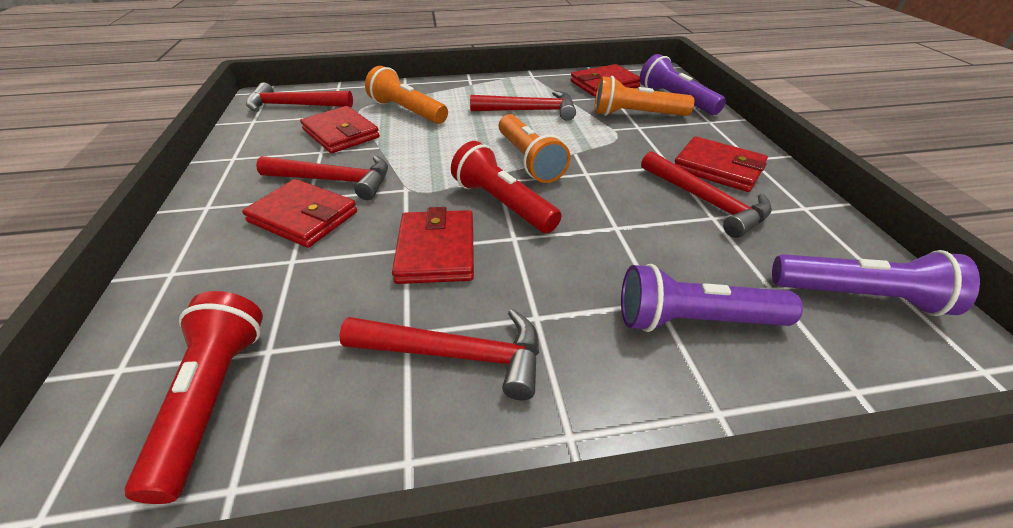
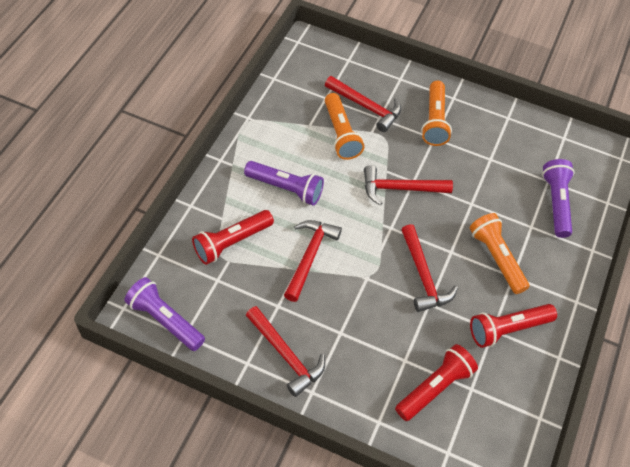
red flashlight: [124,291,263,504] [451,141,561,233] = 2 -> [192,210,274,265] [395,344,478,421] [470,304,557,348] = 3
red wallet: [242,179,357,248] [300,106,380,153] [392,207,474,284] [571,64,640,96] [675,136,768,192] = 5 -> none = 0

